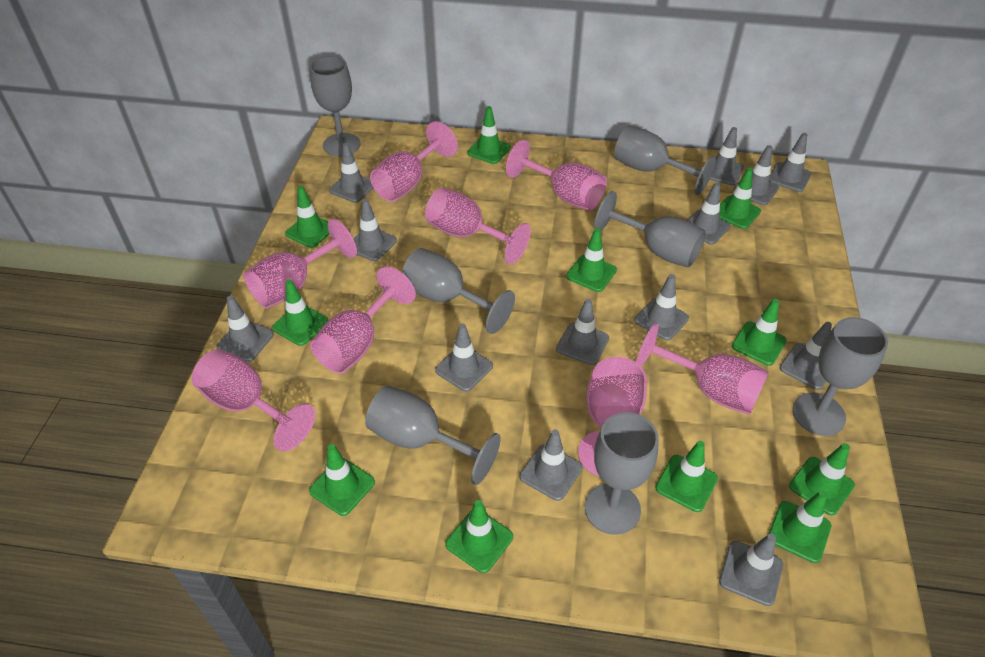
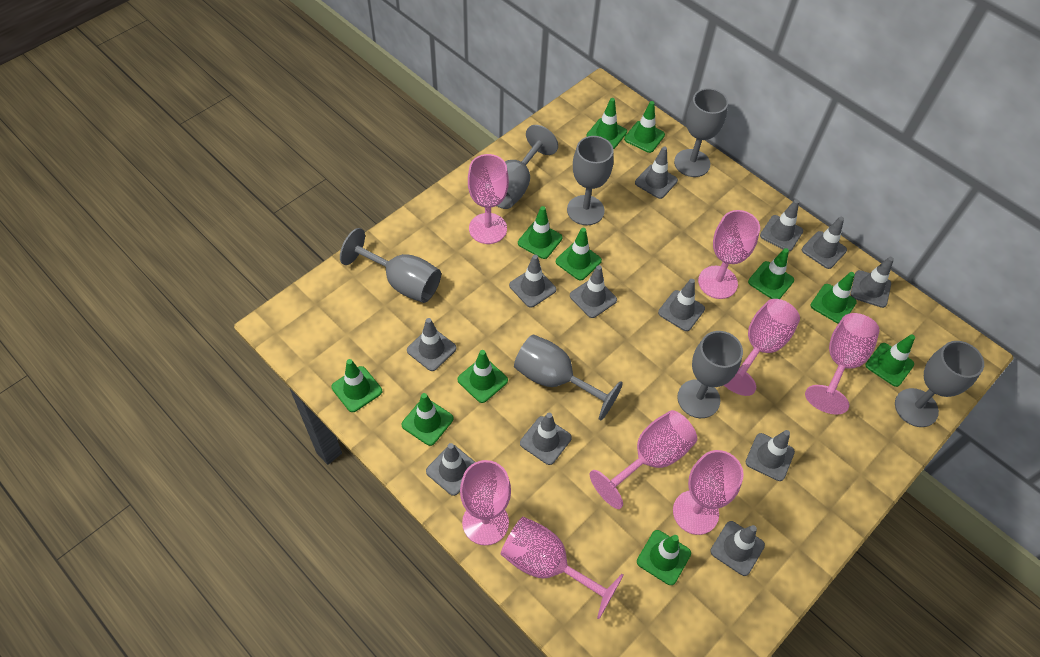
grey traffic cone: [216,296,274,362] [329,143,373,203] [353,199,397,261] [435,323,493,392] [520,429,582,501] [556,299,609,365] [634,274,689,340] [687,182,730,245] [710,127,744,186] [719,533,783,606] [733,145,779,205] [770,133,811,192] [780,322,832,390] = 13 -> [407,318,456,371] [426,443,475,496] [509,255,556,308] [520,413,572,465] [570,265,617,318] [635,146,678,199] [658,279,705,331] [710,521,765,576] [746,430,795,481] [760,199,803,251] [802,217,847,269] [851,257,894,308] = 12

